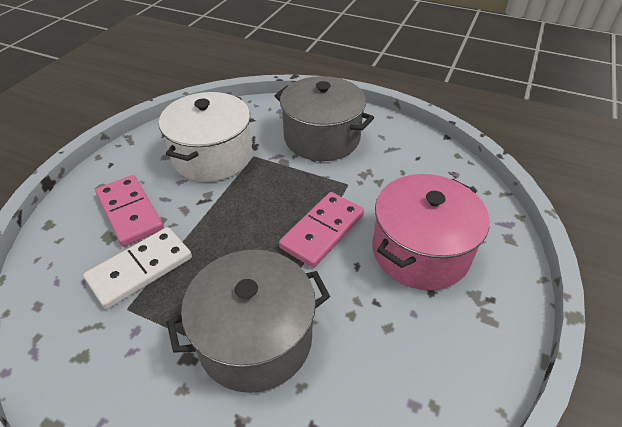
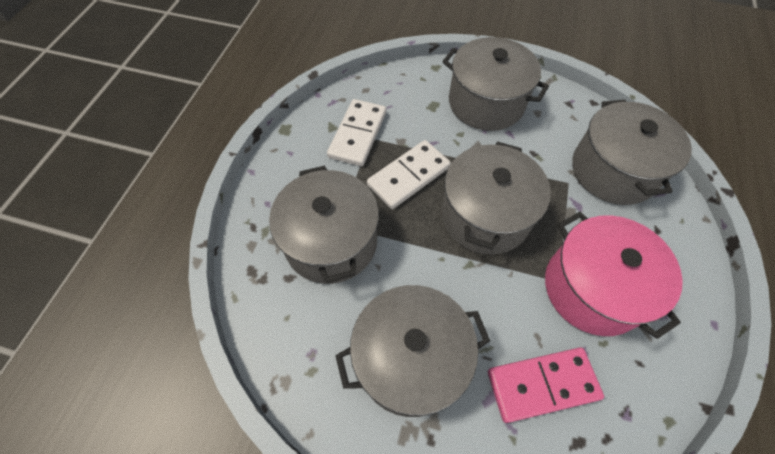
grey pot: [167,250,330,393] [274,76,374,161] = 2 -> [269,166,379,284] [335,285,490,417] [441,141,551,254] [442,37,549,131] [572,100,692,205] = 5
pink domino: [95,175,164,247] [279,192,364,268] = 2 -> [488,347,604,423] = 1
white domino: [83,227,192,309] = 1 -> [327,99,386,166] [367,140,451,209] = 2
white pot: [159,92,252,182] = 1 -> none = 0

